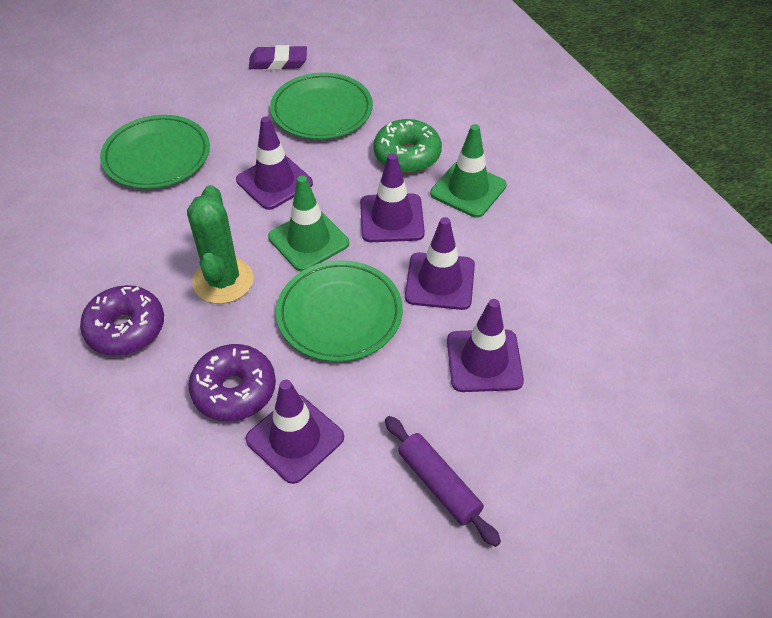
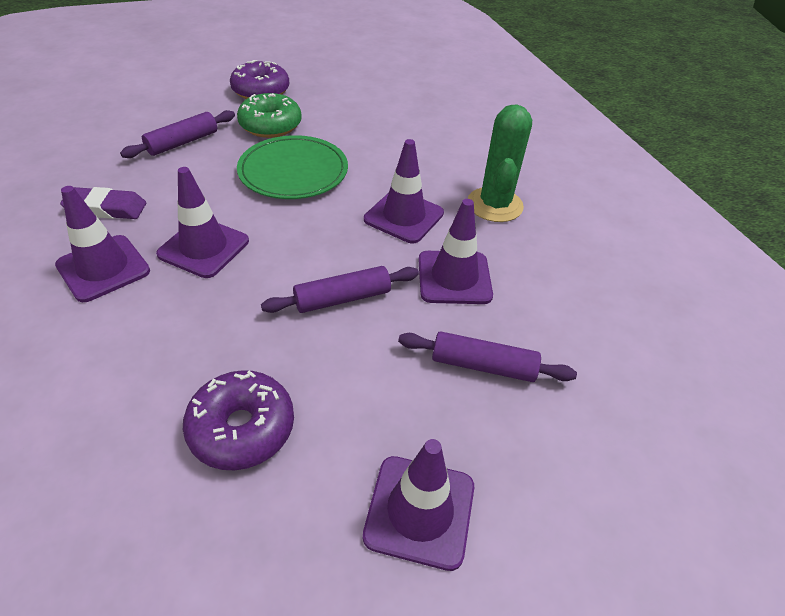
green plate: [100,115,210,189] [270,73,373,139] [276,260,403,362] = 3 -> [237,135,348,199] = 1
green traffic cone: [268,175,349,271] [430,124,507,218] = 2 -> none = 0
purple rolling pin: [385,416,501,547] = 1 -> [120,110,235,158] [261,266,419,313] [398,331,577,382] = 3

